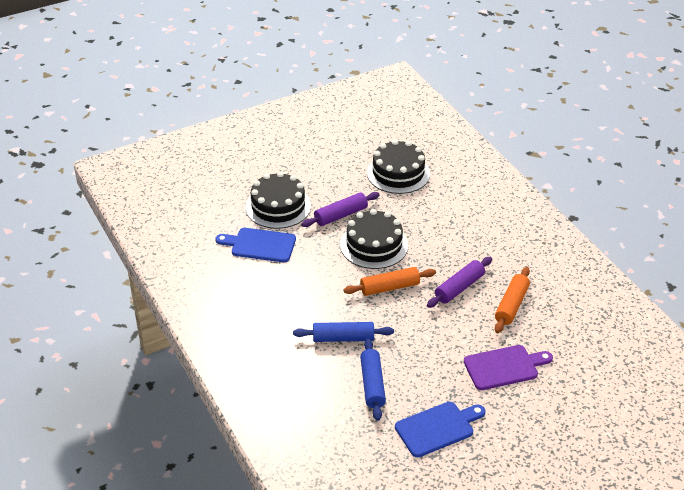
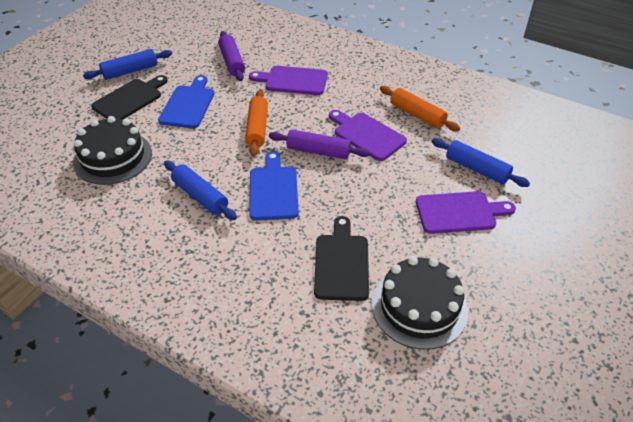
black cake: [245,172,311,229] [340,209,408,269] [367,139,430,194] = 3 -> [73,116,152,185] [372,256,468,350] = 2
black cutting board: none = 0 -> [91,75,168,119] [314,216,369,301] = 2
blue rolling pin: [293,322,394,342] [360,338,386,421] = 2 -> [83,49,172,80] [164,161,237,220] [432,138,530,187] = 3
purple cutting board: [464,345,553,390] = 1 -> [249,66,328,95] [329,110,407,161] [416,191,516,234] = 3

